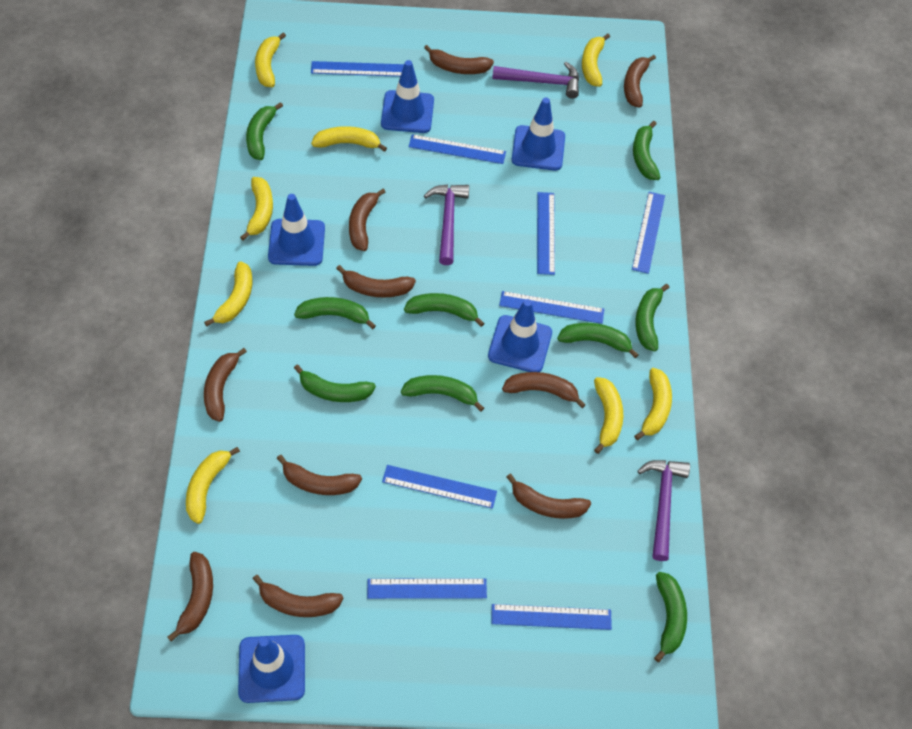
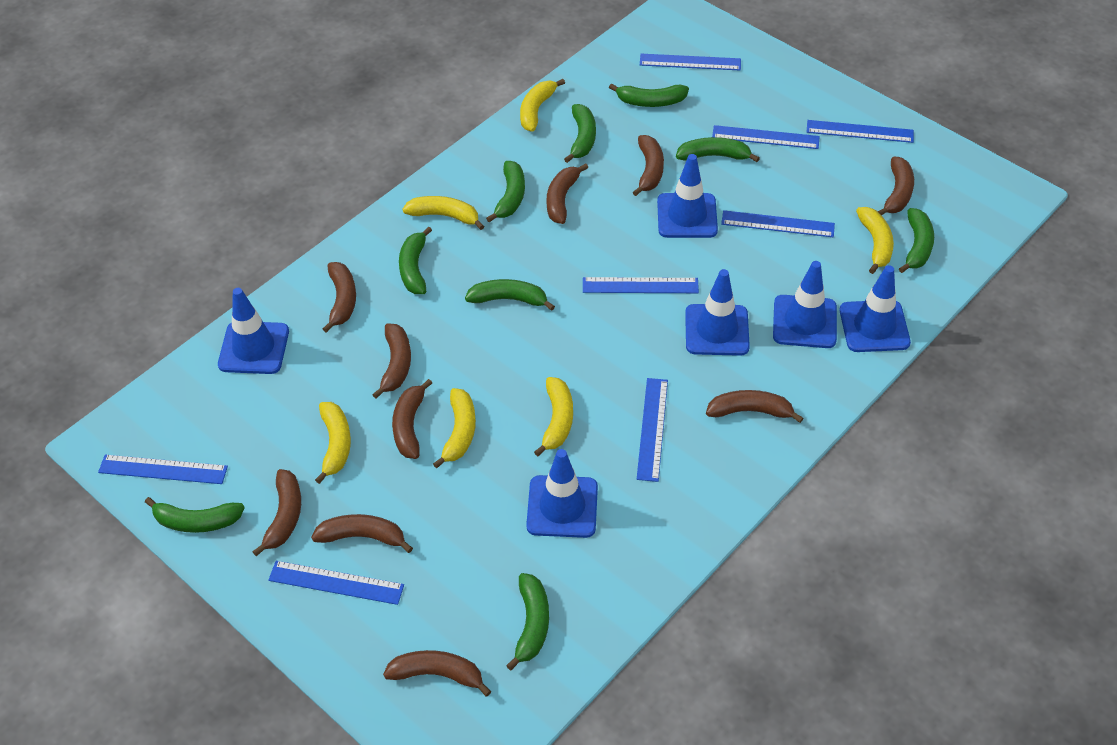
blue traffic cone: [238,635,305,703] [268,194,325,266] [381,60,434,133] [488,299,552,372] [511,98,565,171] = 5 -> [218,288,289,374] [526,449,598,538] [657,154,718,238] [685,269,750,356] [773,261,837,348] [840,265,911,352] = 6
purple hammer: [424,185,469,265] [492,62,579,99] [637,460,690,561] = 3 -> none = 0
yellow banana: [186,447,240,524] [204,261,253,327] [240,177,273,241] [255,32,286,87] [311,126,387,152] [582,34,610,87] [594,377,623,454] [634,368,672,440] = 8 -> [315,402,351,484] [402,196,484,230] [433,388,476,469] [520,79,565,132] [534,377,573,456] [856,207,894,274] = 6

